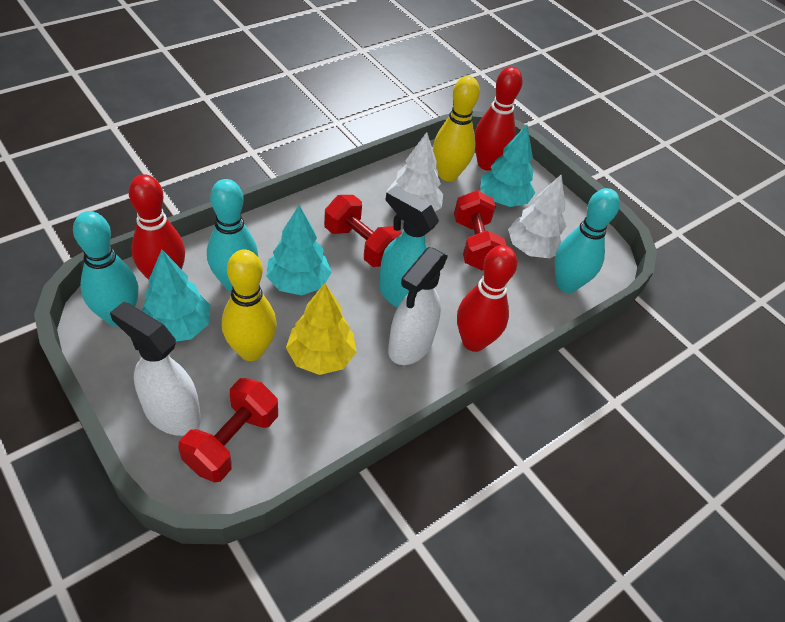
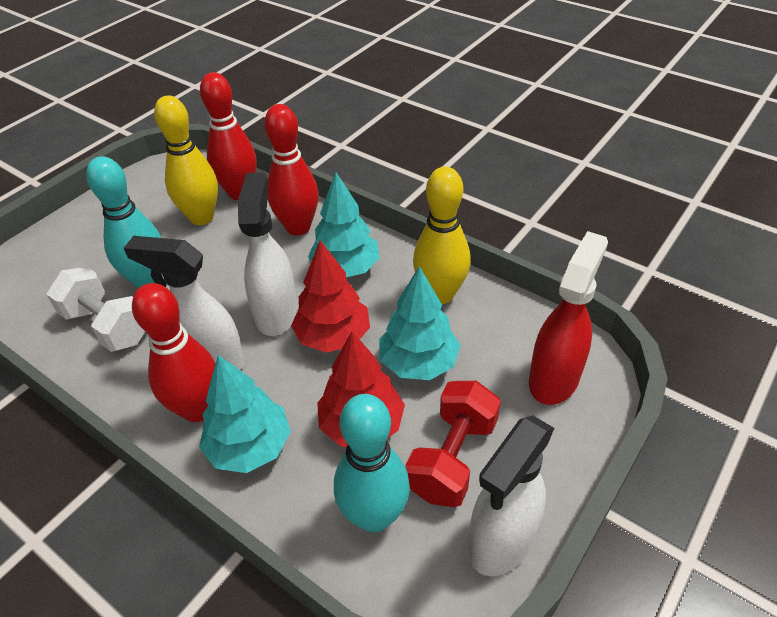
red dumbbell: [179,378,278,482] [324,195,402,267] [454,190,506,271] = 3 -> [405,381,501,507] = 1
red spray bottle: none = 0 -> [529,231,608,405] = 1
red tree: none = 0 -> [291,240,370,353] [317,331,405,447] = 2
turquoise bowling pin: [73,211,138,327] [207,179,258,291] [555,188,620,293] = 3 -> [86,156,162,289] [334,394,410,533] = 2
turquoise spray bottle: [379,186,439,308] = 1 -> none = 0
white dumbbell: none = 0 -> [46,267,145,352] = 1
white spray bottle: [110,302,201,436] [388,247,448,365] = 2 -> [124,236,245,370] [238,173,298,336] [468,416,554,577] = 3
white tree: [386,132,443,211] [508,174,567,258] = 2 -> none = 0
yellow tree: [286,283,356,375] = 1 -> none = 0

